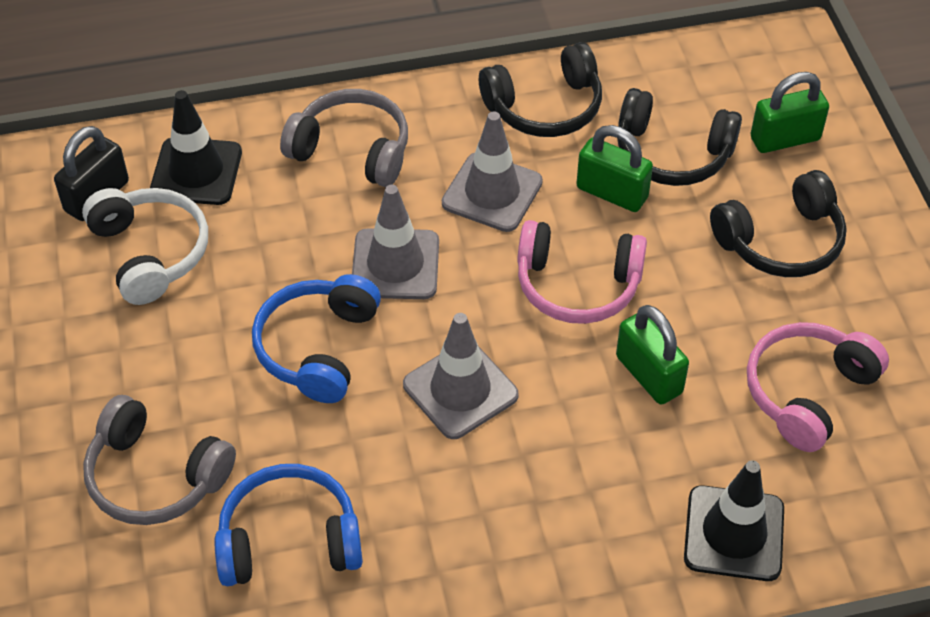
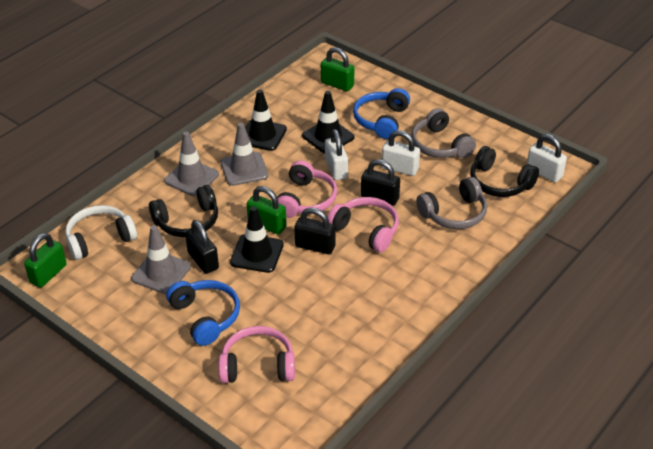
black headphones: [479,42,602,137] [617,88,742,186] [710,170,847,277] = 3 -> [149,185,218,237] [470,146,539,197] = 2
black padlock: [54,126,129,221] = 1 -> [185,220,219,274] [294,207,336,254] [361,159,400,206] = 3
black traffic cone: [150,90,242,205] [684,460,784,581] = 2 -> [230,206,284,273] [245,90,287,151] [302,91,354,153] = 3
pink headphones: [517,220,647,324] [747,322,889,452] = 2 -> [219,326,295,383] [277,160,337,218] [327,197,399,252] = 3
white padlock: none = 0 -> [325,129,348,180] [382,130,420,176] [527,134,567,183] = 3

